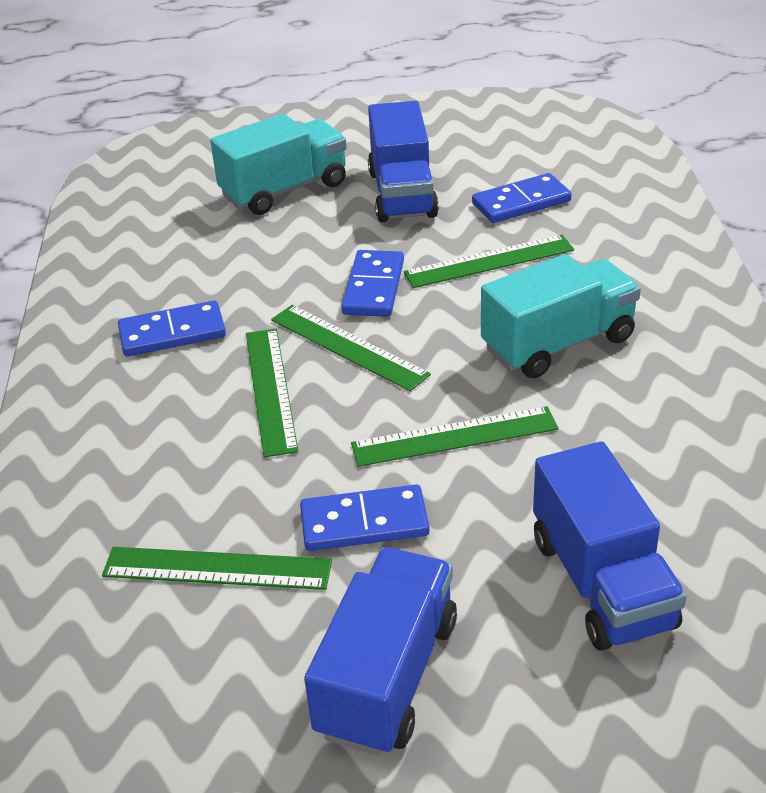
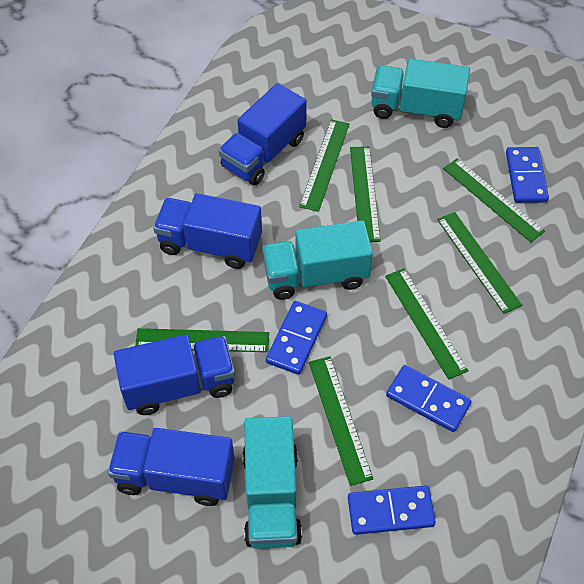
blue truck: [304,547,457,756] [368,101,439,222] [533,441,687,651] = 3 -> [108,428,235,506] [114,334,235,415] [153,193,262,269] [218,83,307,186] = 4
green ruler: [102,547,332,590] [246,329,298,457] [271,305,431,391] [351,406,558,467] [404,235,574,288] = 5 -> [135,328,269,352] [299,119,349,212] [309,356,373,486] [350,146,381,242] [385,268,469,380] [437,212,522,314] [443,158,545,242] = 7
turquoise truck: [210,113,347,215] [481,254,641,378] = 2 -> [242,416,302,549] [262,220,373,300] [371,59,470,128] = 3

